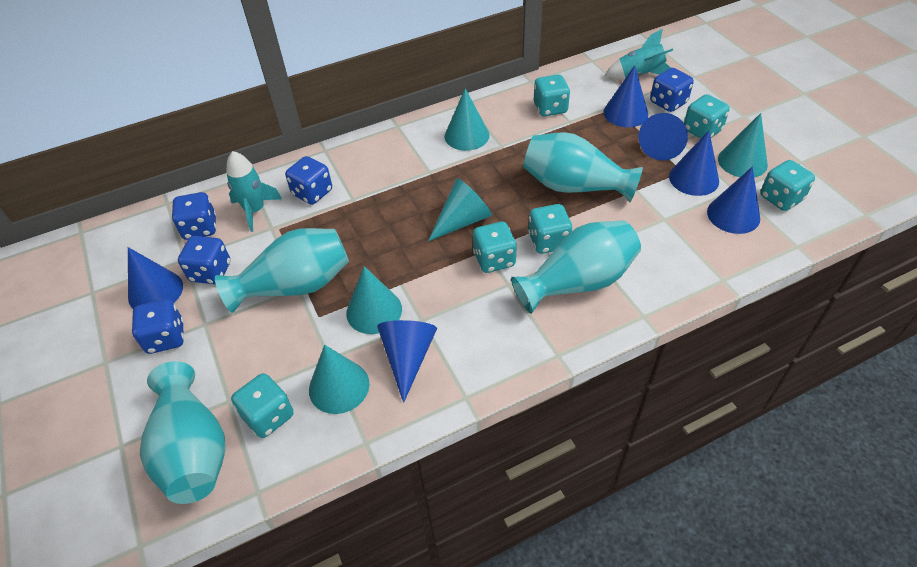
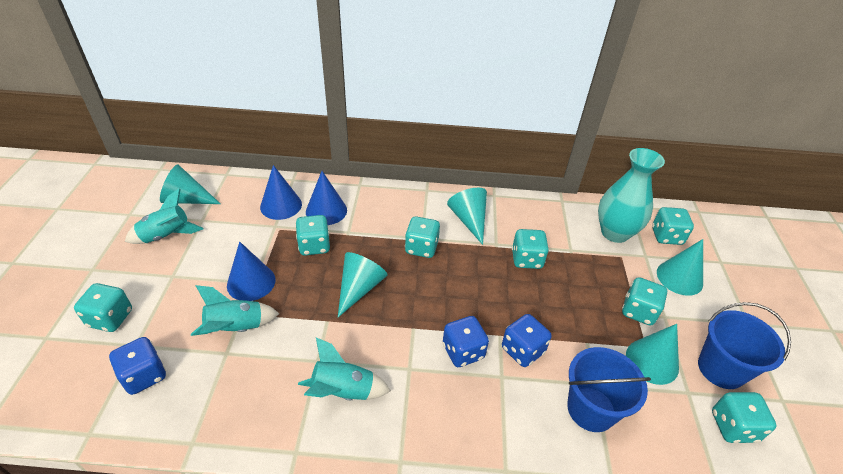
blue bucket: none = 0 -> [567,347,651,432] [698,302,791,389] = 2
blue cone: [128,247,183,309] [377,320,437,403] [603,65,648,127] [638,113,688,160] [669,130,719,196] [707,167,760,234] = 6 -> [227,242,276,301] [260,165,302,220] [306,171,347,225] = 3
blue dice: [132,299,184,354] [172,192,216,240] [178,236,230,284] [285,156,332,205] [650,68,694,112] = 5 -> [109,337,166,395] [443,316,489,367] [502,314,551,367] = 3
turquoise dice: [231,373,294,438] [473,221,517,273] [528,204,573,254] [534,75,570,116] [684,94,730,139] [760,160,815,211] = 6 -> [74,283,132,332] [295,215,330,256] [405,217,440,258] [512,229,549,269] [622,277,667,326] [652,207,694,245] [712,392,777,443] = 7
turquoise rocket: [226,151,282,232] [605,29,673,79] = 2 -> [125,188,204,244] [191,285,279,336] [298,338,391,400] = 3
turquoise vase: [140,361,226,504] [215,228,349,313] [511,220,641,314] [523,132,643,202] = 4 -> [598,148,665,243] = 1

